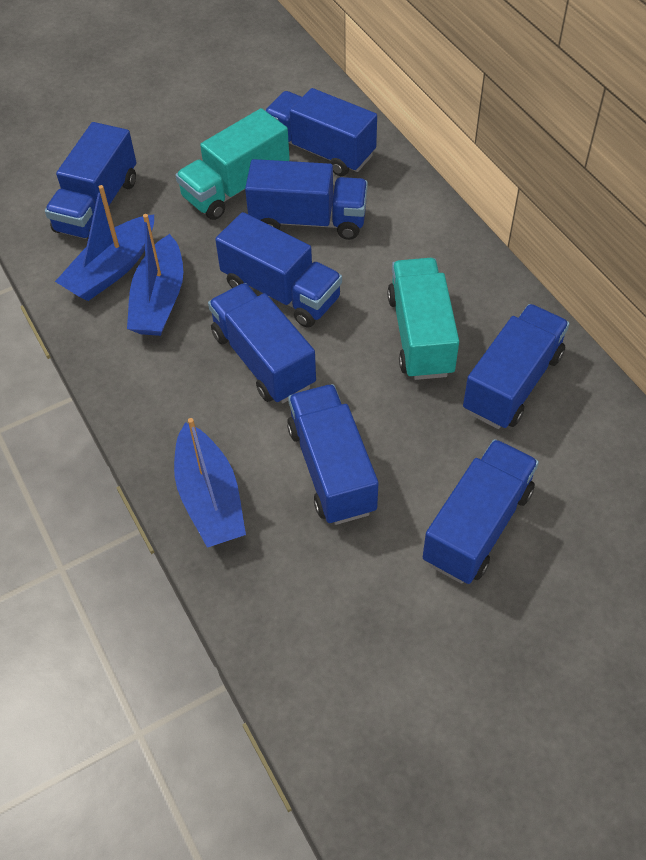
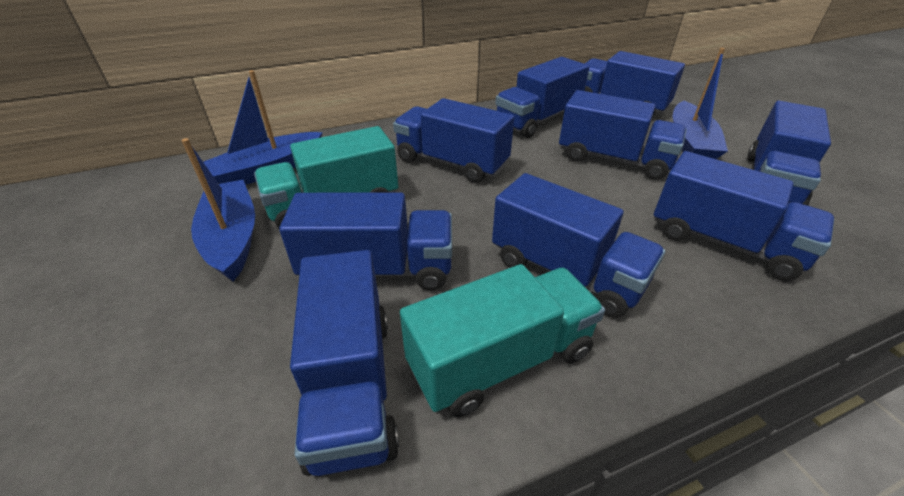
blue truck: [45,122,136,239] [208,283,316,403] [215,212,342,327] [245,159,368,240] [265,88,377,176] [287,384,378,525] [423,439,539,584] [463,304,570,429] = 8 -> [279,192,452,291] [290,250,399,476] [393,98,514,183] [492,173,665,318] [495,57,589,138] [559,90,687,180] [585,51,685,115] [654,151,834,281] [747,101,831,206] = 9

